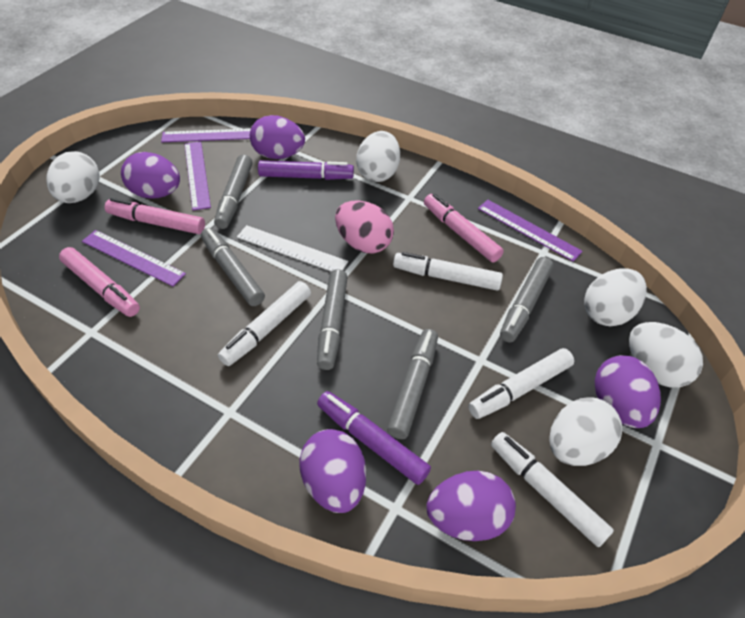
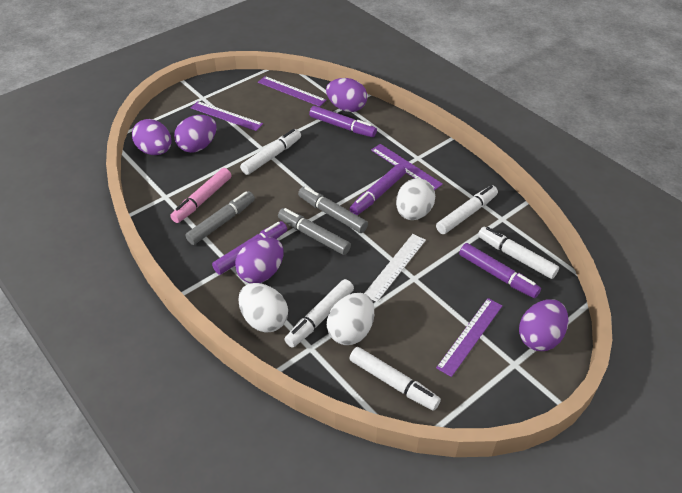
grey marker: [201,228,265,306] [214,155,253,229] [317,269,348,370] [387,329,438,439] [500,257,554,342] = 5 -> [185,191,255,245] [278,208,351,255] [298,187,368,233] = 3
pink egg: [335,201,394,253] = 1 -> none = 0
pink marker: [59,247,140,317] [105,198,205,234] [424,194,504,262] = 3 -> [170,168,231,223] = 1
purple marker: [258,160,354,180] [317,391,431,485] = 2 -> [212,221,287,275] [309,106,377,137] [350,164,406,215] [459,243,541,298] = 4
white egg: [46,151,100,203] [356,131,400,182] [549,398,622,466] [584,268,647,326] [629,322,703,388] = 5 -> [238,283,288,333] [327,293,374,345] [396,178,435,220] = 3
white marker: [218,281,311,366] [393,252,503,291] [468,348,574,419] [491,432,614,547] = 4 -> [240,129,301,175] [284,279,354,348] [349,347,441,410] [436,185,498,234] [478,227,559,279] = 5

